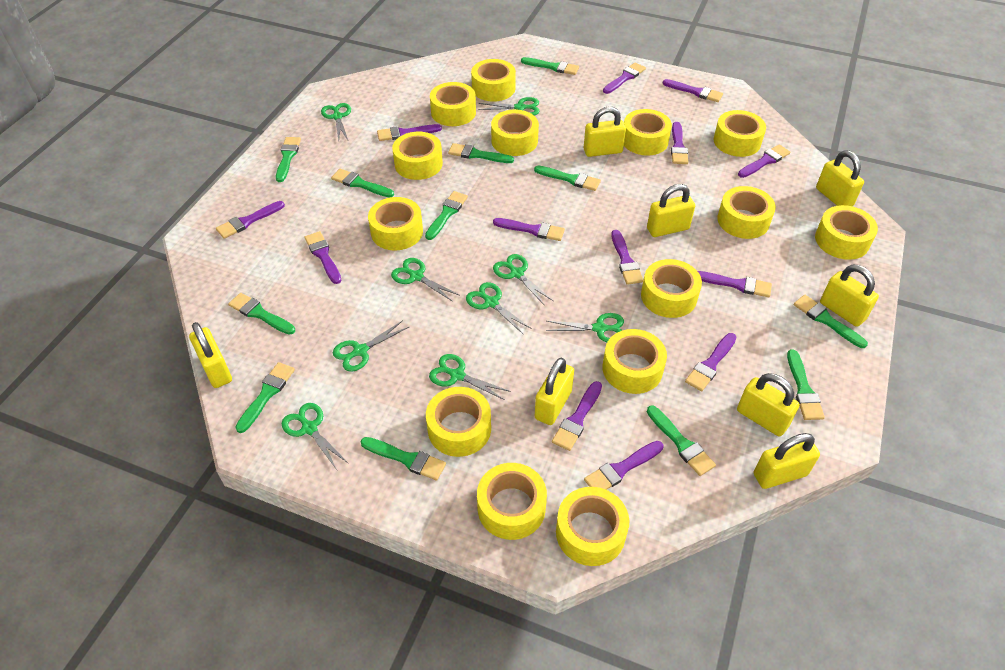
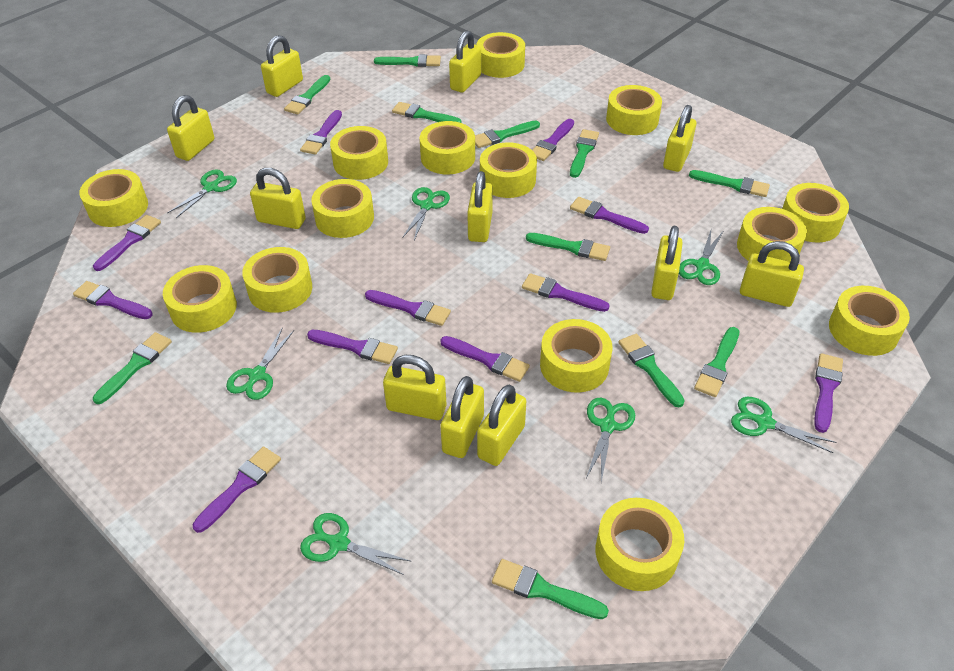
green brush: [228,293,295,335] [235,362,295,433] [276,137,301,182] [331,169,394,197] [361,437,446,481] [425,191,468,240] [448,143,514,163] [521,57,579,75] [534,166,601,191] [647,405,716,476] [787,349,825,420] [794,295,868,348] = 12 -> [93,332,172,404] [284,75,330,114] [374,54,441,67] [392,102,461,123] [475,120,540,148] [492,559,609,619] [526,233,610,261] [570,129,599,178] [618,334,685,408] [689,170,770,197] [694,327,739,397] = 11
green scissors: [282,403,349,470] [321,103,351,140] [333,320,409,372] [391,258,460,302] [429,354,511,400] [466,282,532,335] [478,97,540,116] [493,254,553,306] [546,313,624,342] = 9 -> [167,169,237,218] [226,327,294,400] [300,513,410,575] [402,187,450,240] [586,398,635,483] [679,231,723,285] [731,397,836,453] = 7
purple brush: [216,201,285,239] [304,231,341,284] [377,124,442,141] [493,218,565,241] [552,381,602,451] [584,441,663,490] [603,62,646,94] [611,230,643,285] [663,79,723,102] [671,122,688,164] [685,333,737,391] [698,271,772,297] [738,145,790,178] = 13 -> [73,281,153,319] [93,215,161,271] [193,447,281,533] [300,110,342,155] [307,330,398,364] [365,290,451,326] [440,336,530,382] [522,273,610,312] [532,119,574,161] [570,197,649,234] [814,353,843,433] = 11
yellow padlock: [189,322,232,388] [535,358,574,425] [584,107,626,157] [647,184,695,237] [737,373,800,436] [754,433,820,489] [816,150,864,206] [820,265,879,327] = 8 -> [167,95,214,161] [250,168,306,229] [261,35,303,97] [383,355,446,420] [440,376,484,458] [449,31,481,92] [467,171,493,242] [477,385,526,466] [651,226,683,300] [663,105,696,172] [740,241,804,307] = 11

